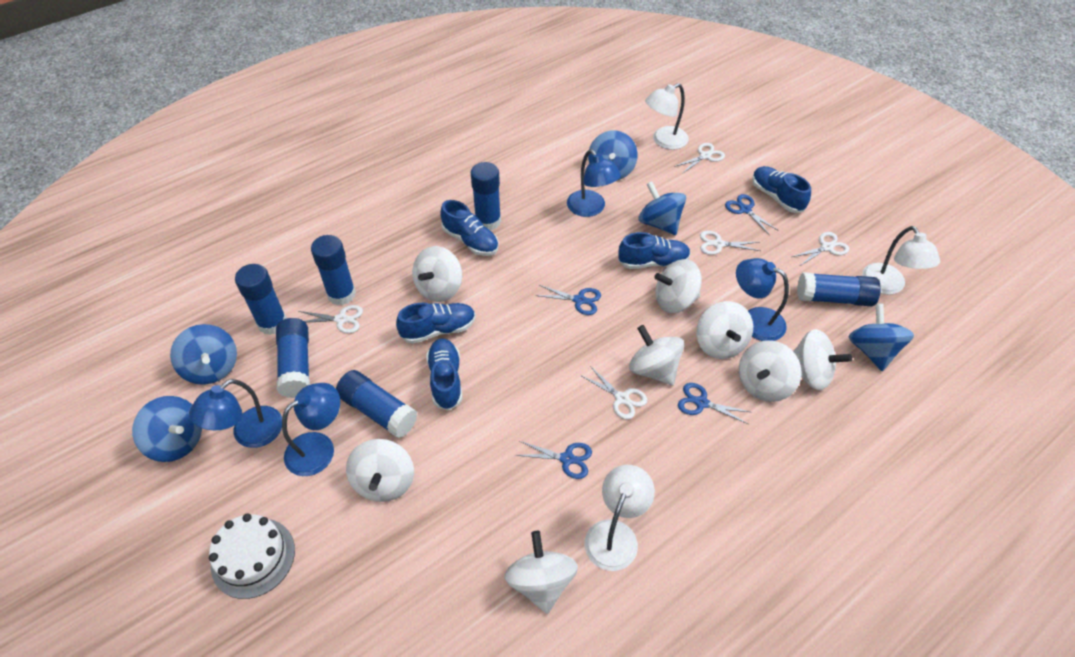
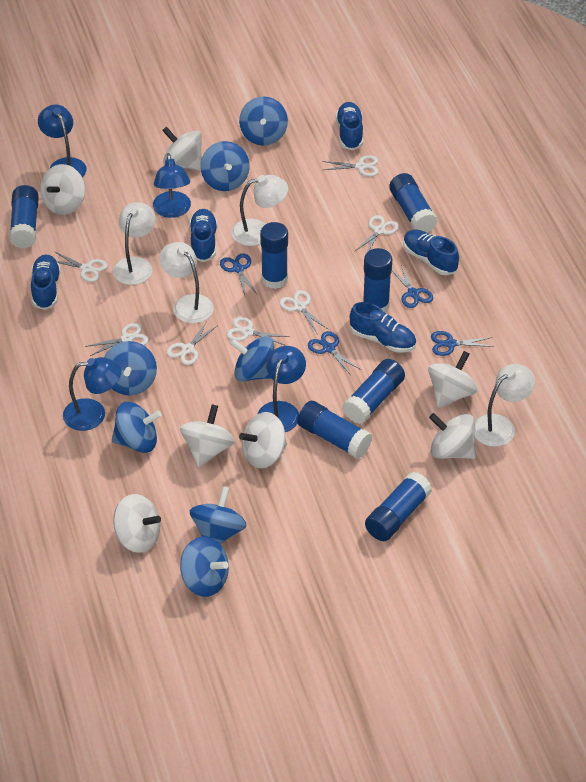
blue glue stick: [235,264,287,335] [276,318,310,398] [311,235,356,305] [336,370,418,438] [471,162,501,230] [797,272,881,306] = 6 -> [9,185,39,249] [260,222,288,289] [297,401,372,459] [343,359,405,424] [363,248,392,313] [365,472,432,541] [389,173,438,233] = 7
blue spinning top: [132,396,202,462] [170,324,237,385] [588,130,638,180] [639,181,686,235] [849,304,914,371] = 5 -> [104,341,157,395] [112,402,162,453] [180,536,229,597] [190,486,247,544] [200,141,250,191] [230,336,274,382] [239,96,288,146] = 7
white cake: [209,514,295,599] = 1 -> none = 0
white lamp: [585,465,655,571] [645,83,689,150] [862,226,940,295] = 3 -> [113,202,156,285] [159,242,214,323] [231,175,288,246] [475,364,535,447] = 4
white scissors: [298,305,363,333] [580,366,647,419] [674,143,725,174] [700,231,761,255] [792,232,849,266] = 5 -> [54,251,108,282] [85,323,149,356] [167,321,218,365] [227,317,290,346] [279,290,328,333] [322,155,379,176] [354,215,399,252] = 7
white spinning top: [346,439,414,502] [412,246,462,302] [505,531,578,614] [629,325,684,385] [654,259,702,313] [696,301,753,359] [739,340,801,402] [793,329,852,390] = 8 -> [40,164,85,215] [113,494,161,553] [162,126,202,171] [180,404,235,467] [239,412,287,468] [428,351,478,408] [429,413,476,459] = 7

